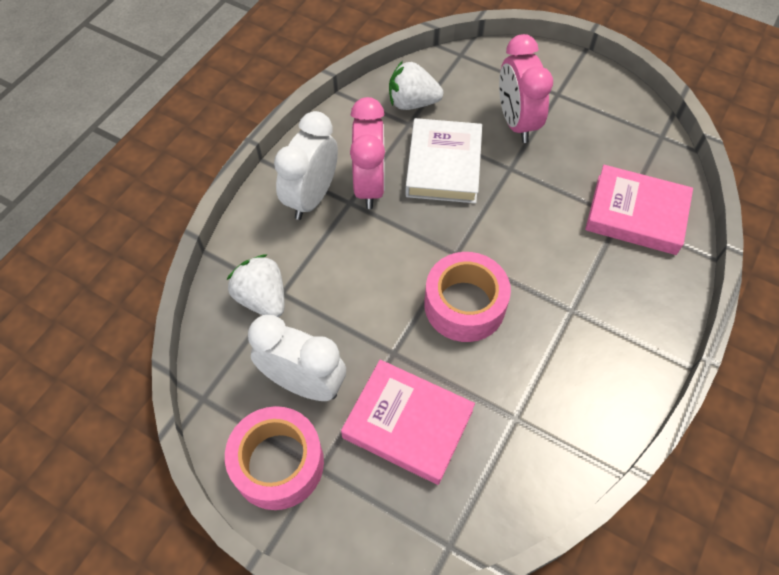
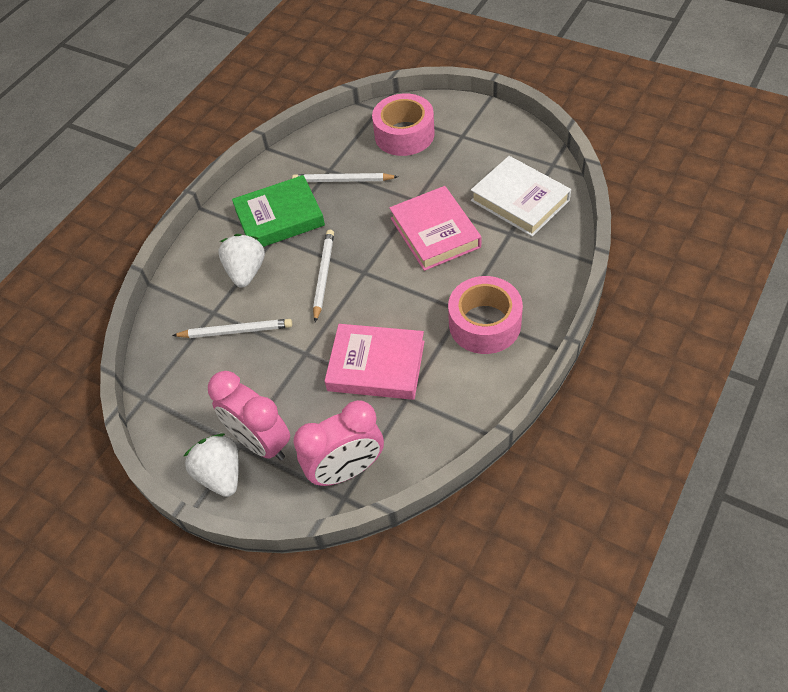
green book: none = 0 -> [232,175,325,247] = 1
white clock: [248,315,346,401] [274,111,338,220] = 2 -> none = 0
white pencil: none = 0 -> [172,319,292,338] [292,173,398,182] [313,230,334,322] = 3

